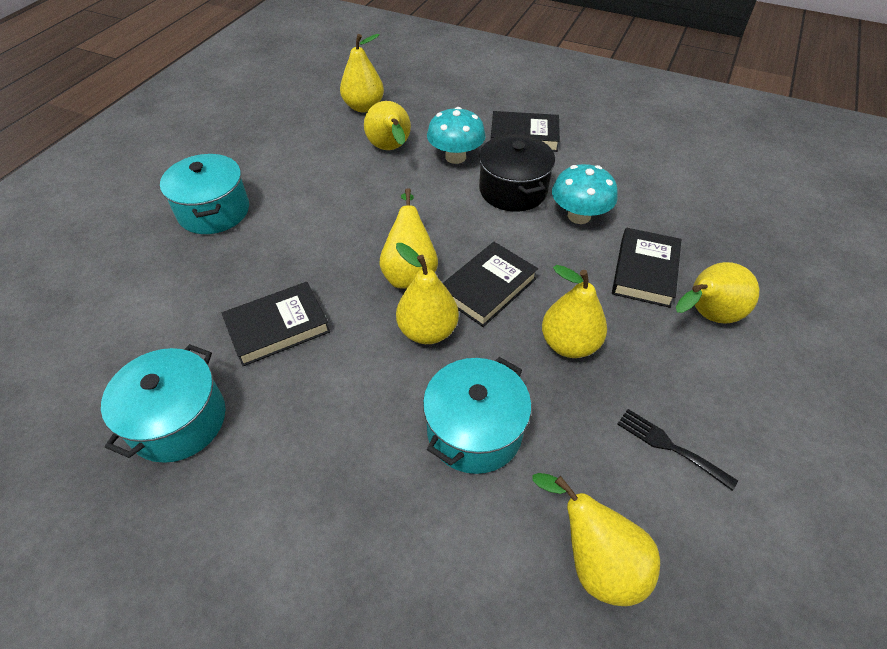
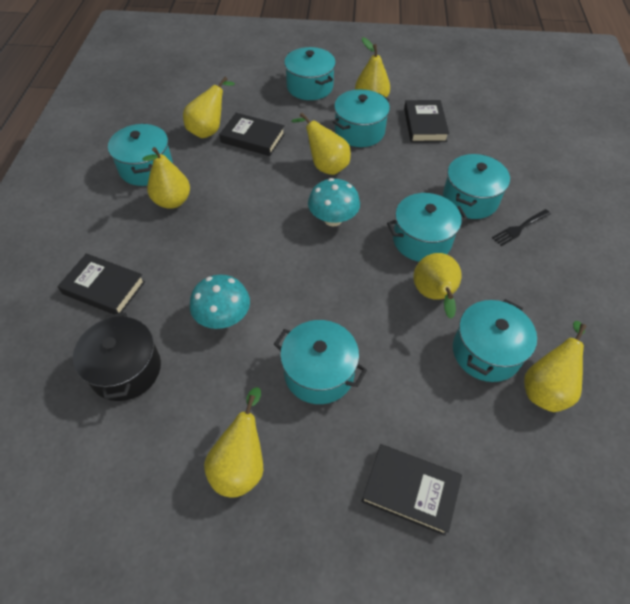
turquoise pot: [101,344,226,463] [160,154,249,234] [423,357,531,474] = 3 -> [108,124,173,186] [274,320,367,404] [284,47,336,100] [333,89,390,147] [387,193,467,262] [443,154,510,219] [453,299,537,382] = 7

